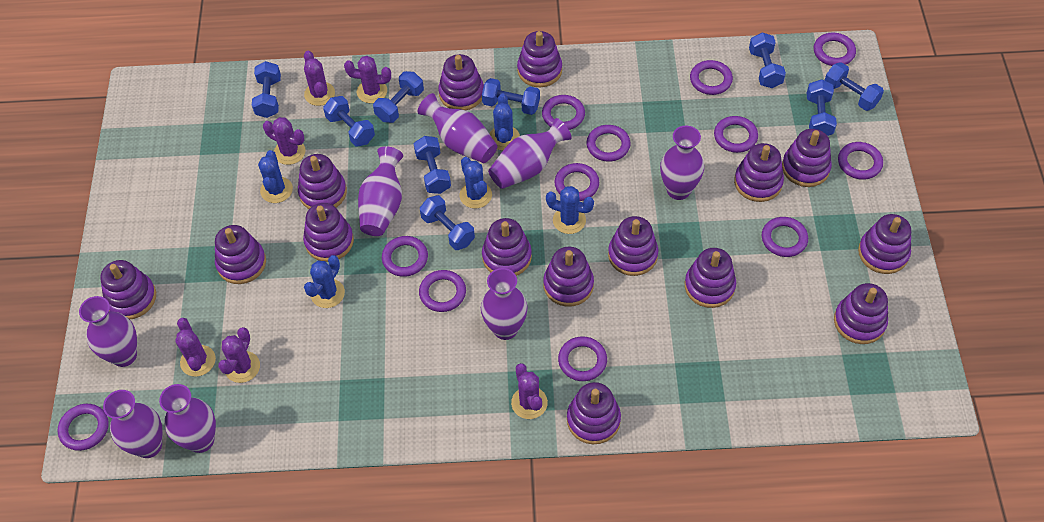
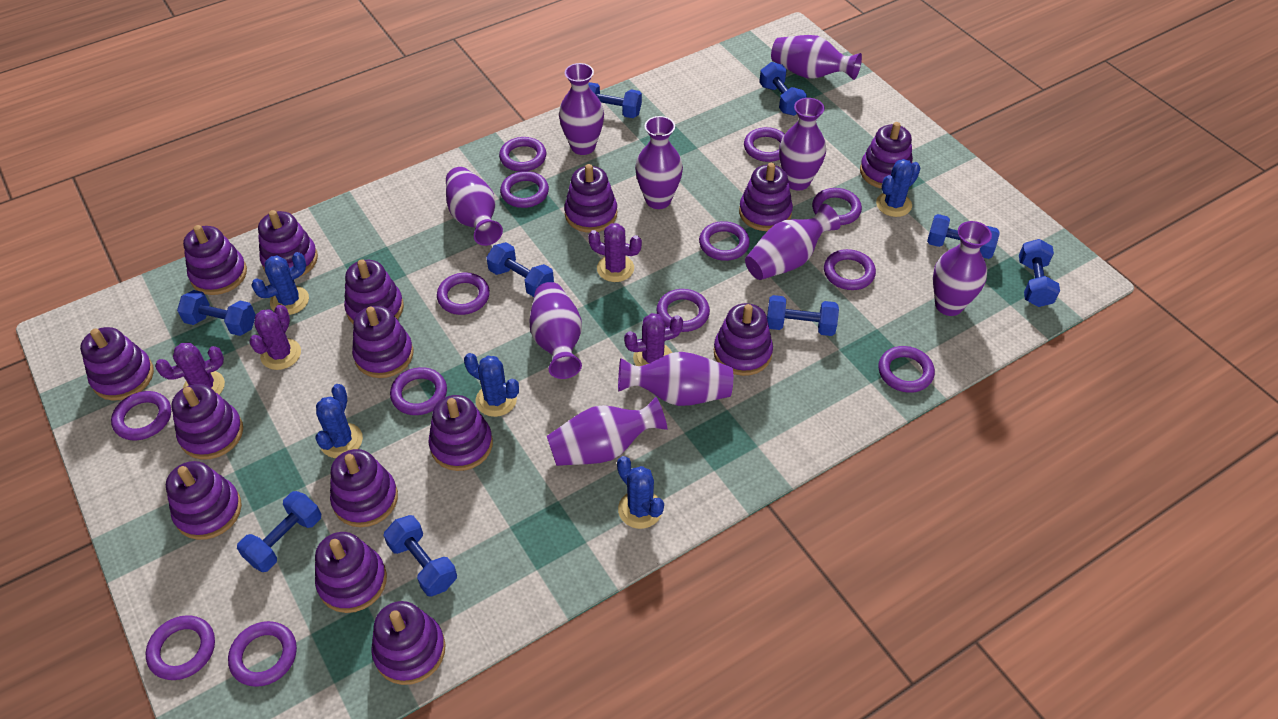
purple cactus: [175,318,216,377] [218,327,260,383] [263,117,306,165] [304,51,335,106] [344,56,391,103] [511,363,548,419] = 6 -> [155,343,225,395] [249,305,301,370] [588,223,642,282] [624,313,683,366] = 4
purple ring: [58,404,109,451] [382,236,428,277] [419,270,466,312] [542,95,585,130] [554,163,599,201] [558,337,607,381] [587,125,631,162] [690,60,733,95] [714,116,758,153] [762,217,808,257] [814,33,856,66] [838,142,883,180] = 12 -> [111,391,171,440] [145,615,215,680] [228,621,297,687] [390,367,447,415] [437,273,490,315] [499,137,546,172] [500,171,549,208] [656,289,710,332] [699,221,750,261] [744,127,784,162] [812,188,862,225] [824,249,876,290] [878,346,935,393] = 13
purple vase: [79,296,137,367] [103,390,163,458] [159,384,216,453] [358,146,403,236] [418,93,497,163] [481,268,528,340] [488,118,572,189] [660,126,704,200] = 8 -> [446,167,503,246] [529,282,582,379] [547,397,667,466] [559,63,604,155] [618,352,733,406] [635,116,683,209] [745,204,841,280] [771,35,862,80] [779,98,826,191] [933,221,992,316] = 10

